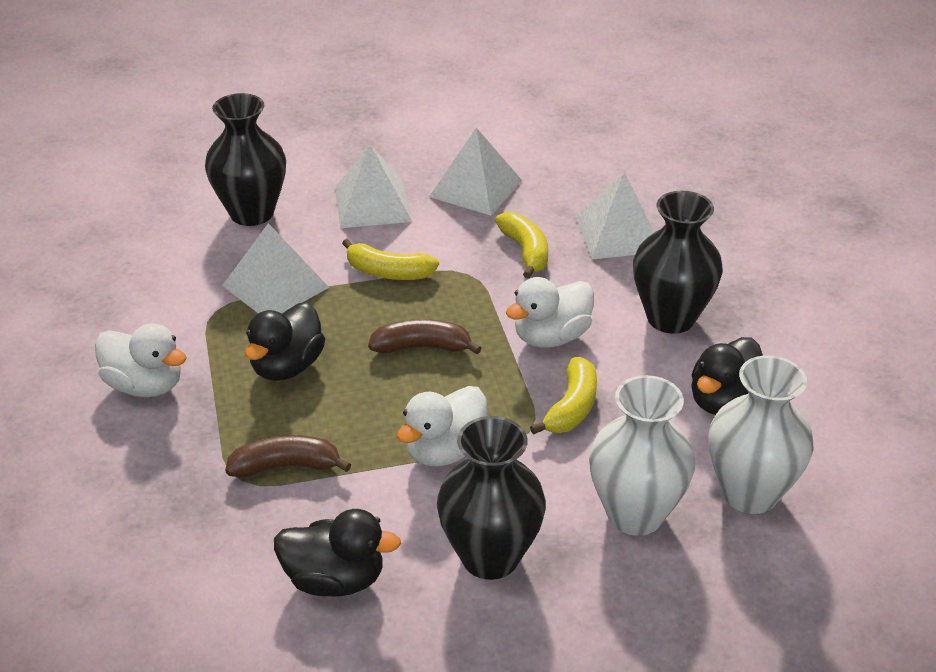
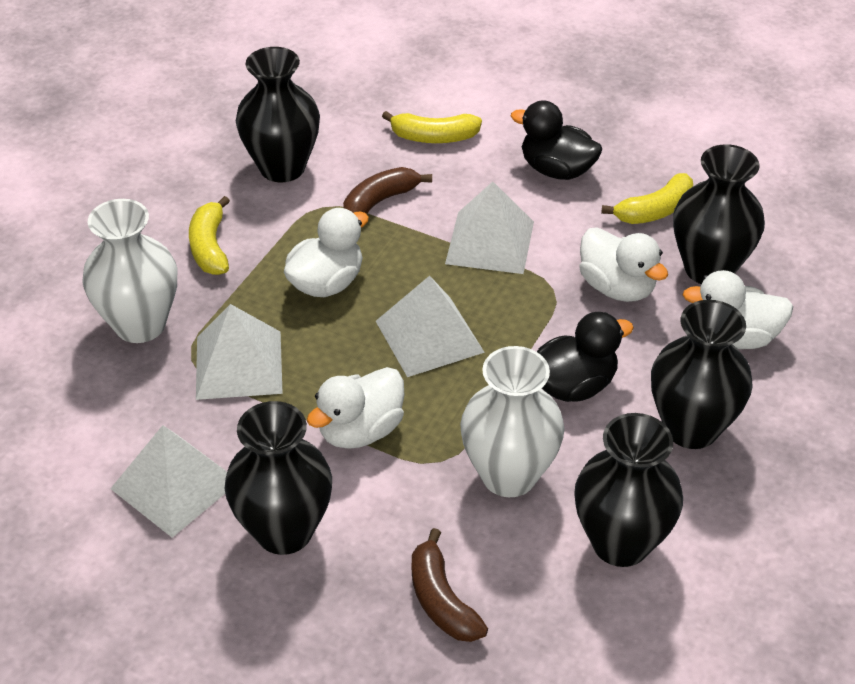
black duck: [245,302,325,381] [274,509,401,597] [691,337,763,415] = 3 -> [511,100,602,180] [537,312,634,402] = 2
black vase: [205,93,286,226] [437,416,546,580] [633,191,723,334] = 3 -> [224,401,332,555] [236,47,320,182] [574,413,683,567] [651,300,753,449] [673,144,765,284] = 5
white duck: [95,323,187,397] [397,386,488,467] [506,277,594,348] = 3 -> [284,208,369,297] [307,367,404,449] [579,227,668,302] [682,270,793,349] = 4

